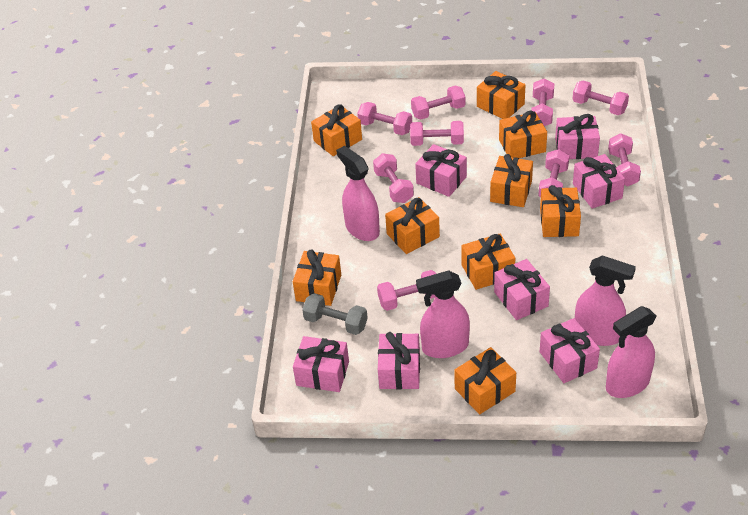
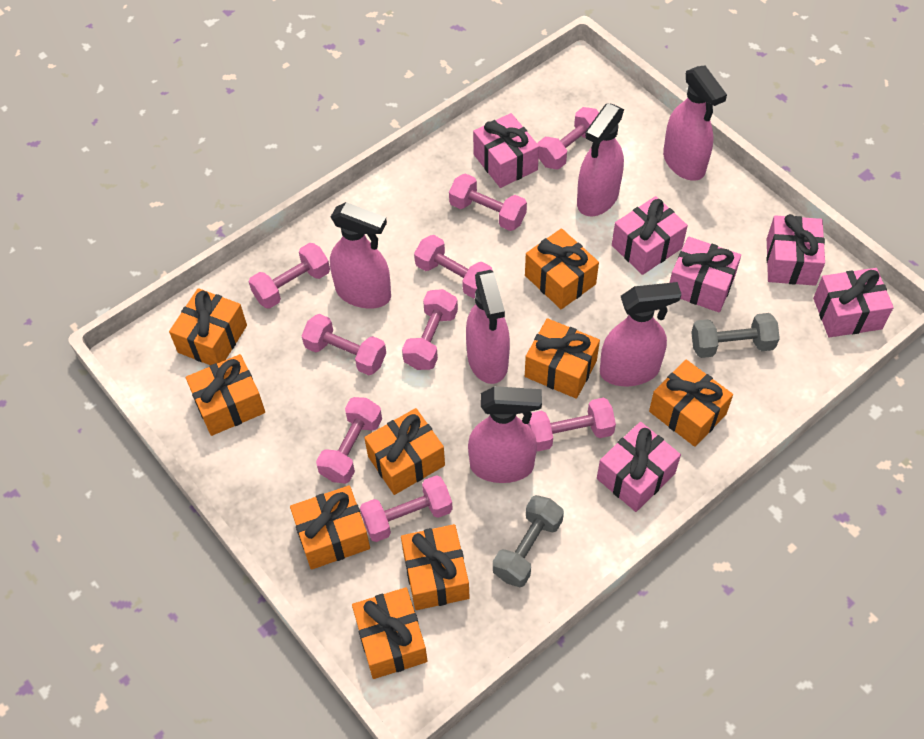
grey dumbbell: [302,293,368,335] = 1 -> [493,495,564,587] [691,313,780,358] = 2
pink gift: [293,336,349,392] [378,332,420,389] [415,144,467,197] [494,259,550,320] [540,318,600,383] [555,114,600,159] [573,154,625,209] = 7 -> [473,113,539,188] [597,422,681,512] [612,196,688,275] [670,237,741,313] [767,214,825,286] [813,268,894,338] = 6
pink spray bottle: [336,146,380,241] [416,271,470,358] [575,255,636,346] [606,306,656,398] = 4 -> [330,202,391,309] [466,270,510,384] [468,386,542,483] [577,103,624,216] [600,282,681,386] [663,65,727,181] = 6

